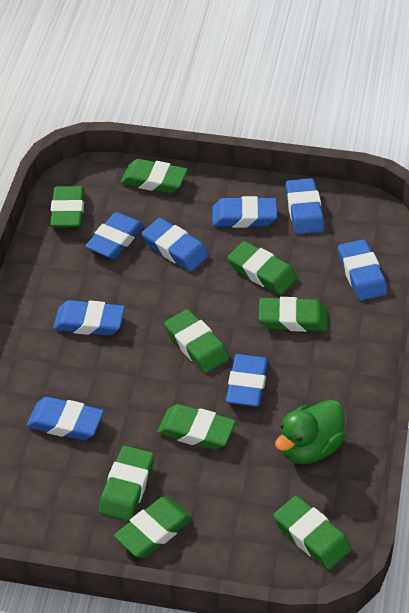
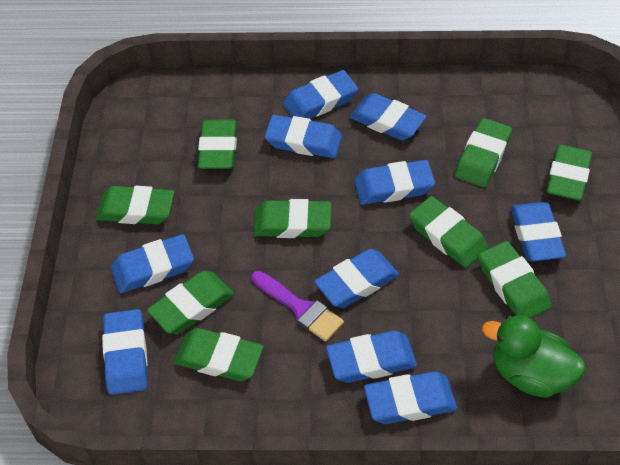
blue eraser: [26,397,104,440] [53,300,125,336] [85,212,144,259] [142,218,209,271] [212,196,277,228] [226,354,268,407] [286,178,324,234] [338,239,387,301] = 8 -> [102,309,148,395] [111,234,194,293] [264,115,342,158] [283,70,358,118] [314,249,399,308] [326,331,417,383] [349,93,427,140] [354,160,435,205] [364,371,457,424] [510,202,566,261] = 10
purple brush: none = 0 -> [251,271,344,342] = 1

